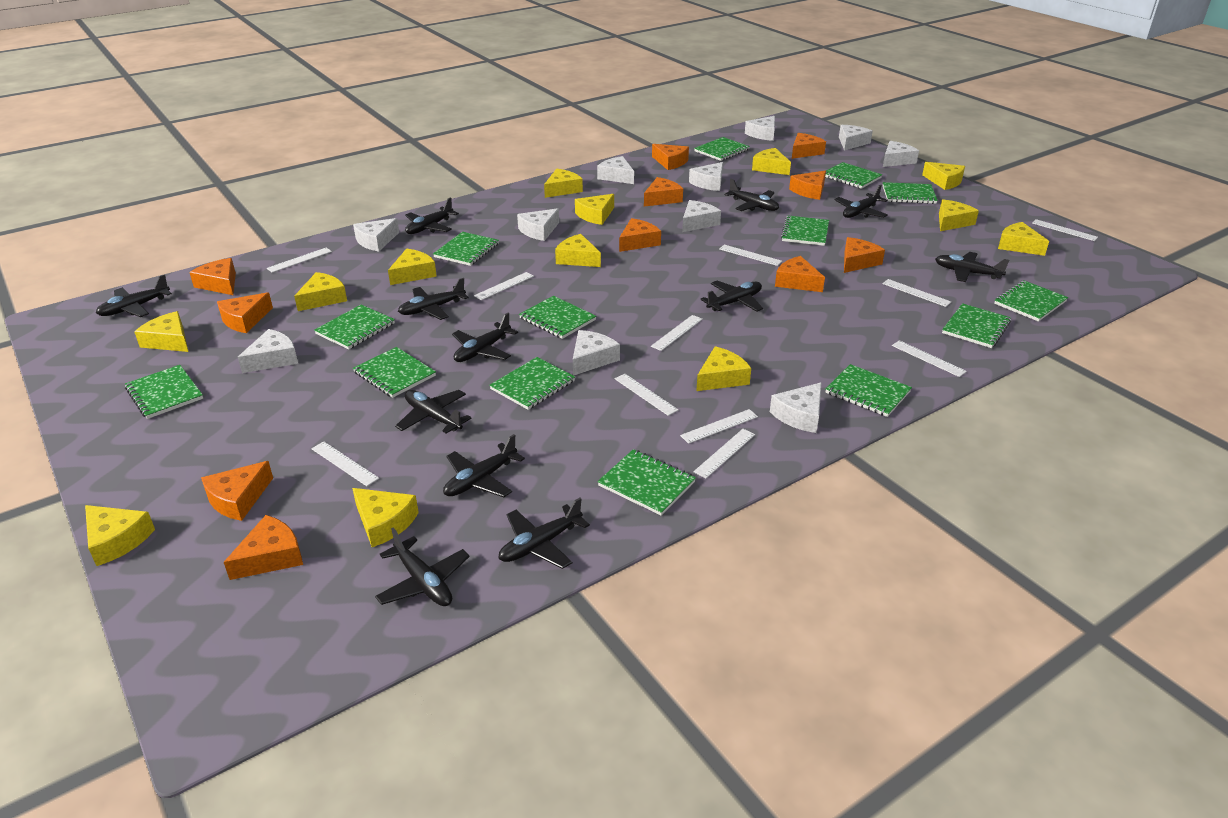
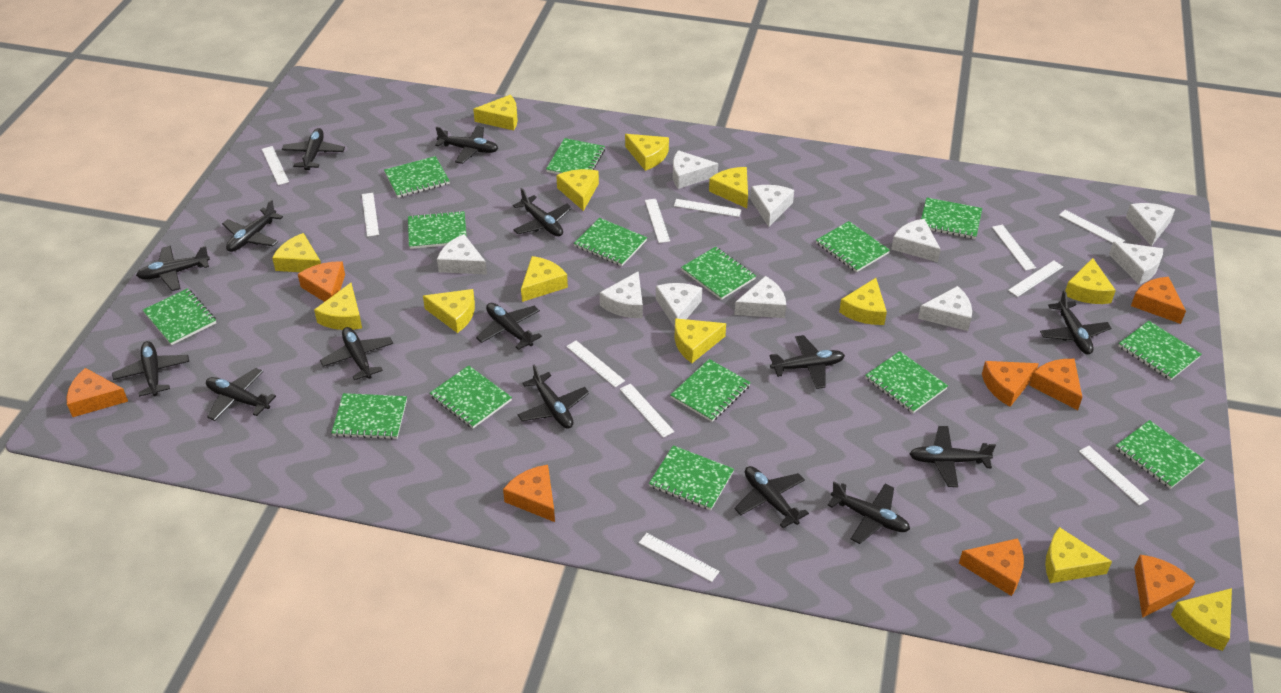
black plane: [96,274,172,317] [375,528,470,606] [395,390,472,433] [398,278,469,320] [405,197,459,234] [443,434,525,497] [452,313,518,362] [498,498,590,569] [701,281,763,312] [725,179,779,211] [834,185,888,218] [935,252,1009,282] = 12 -> [112,341,189,397] [136,246,210,291] [206,368,276,421] [222,199,283,252] [282,128,345,170] [320,327,393,380] [435,126,499,164] [476,303,542,350] [513,188,572,236] [517,364,589,428] [734,466,809,528] [769,335,845,389] [827,481,910,544] [910,426,996,487] [1040,290,1111,354] = 15
green notebook: [125,365,203,419] [314,305,395,349] [353,347,436,398] [433,232,499,266] [489,357,575,410] [519,296,596,339] [598,449,696,516] [694,137,750,161] [781,216,829,246] [825,162,882,189] [825,364,912,417] [883,182,938,204] [942,303,1011,348] [994,280,1068,322] = 14 -> [143,288,216,345] [331,393,407,439] [384,156,450,198] [408,211,467,249] [430,365,512,428] [546,138,605,174] [574,218,647,266] [649,445,734,510] [670,359,751,422] [681,247,756,300] [816,221,890,272] [865,351,948,413] [921,198,982,239] [1115,420,1205,489] [1119,321,1202,380] = 15
orange cheese: [189,258,236,295] [201,461,273,521] [217,292,273,333] [224,515,303,580] [619,218,661,252] [644,177,683,207] [652,144,689,170] [775,256,825,292] [789,171,826,200] [792,133,826,159] [844,237,885,273] = 11 -> [67,368,128,417] [298,261,345,302] [503,465,555,522] [959,538,1024,596] [982,361,1039,407] [1029,359,1083,410] [1131,277,1186,324] [1134,555,1195,618] = 8
white cheese: [238,329,298,373] [353,218,399,252] [517,208,559,241] [573,330,620,376] [597,156,634,184] [682,200,721,232] [689,162,723,191] [745,116,775,141] [770,382,822,433] [839,125,873,151] [883,141,919,167] = 11 -> [437,234,487,275] [600,271,643,318] [656,283,702,327] [673,150,718,189] [734,276,786,318] [750,185,794,227] [891,219,941,262] [918,286,972,331] [1109,242,1163,285] [1126,203,1175,246] = 10

